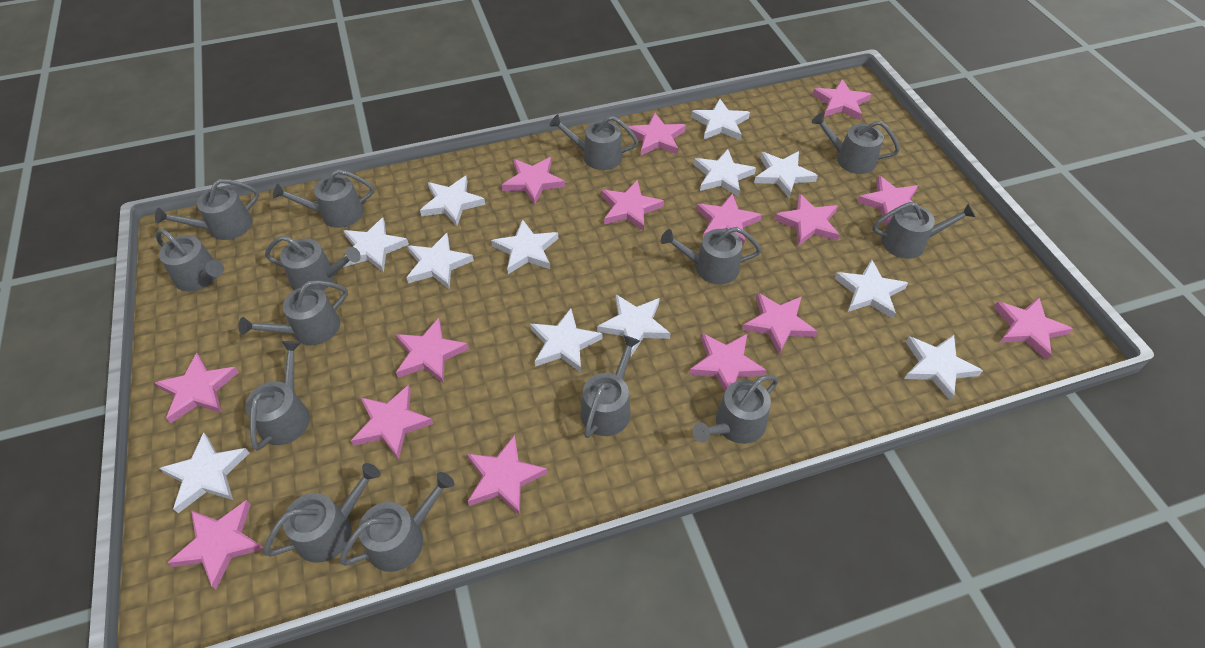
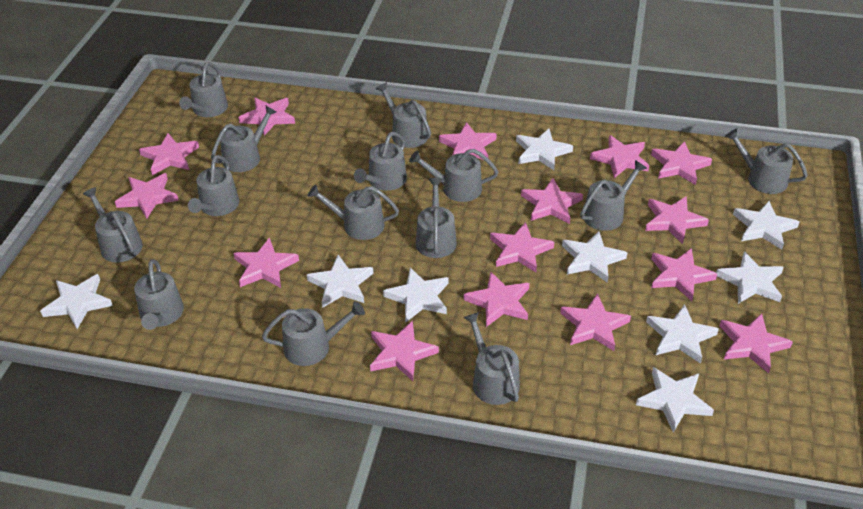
white star: [159,433,249,513] [343,218,409,272] [406,233,474,289] [420,176,485,226] [491,219,558,274] [530,308,603,372] [597,294,671,356] [691,99,750,140] [694,149,756,197] [754,151,818,198] [834,259,908,319] [904,335,983,401] = 12 -> [40,274,113,329] [307,255,373,308] [383,268,449,323] [516,128,573,170] [562,231,628,283] [636,367,714,432] [646,304,719,364] [716,251,784,304] [733,201,800,250] = 9

